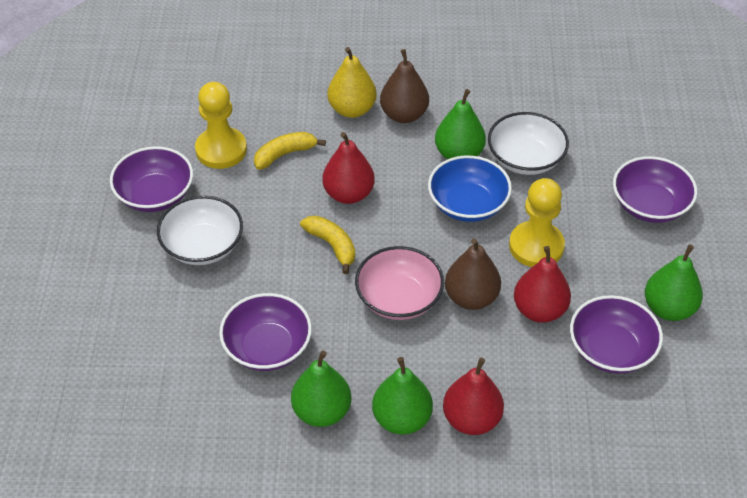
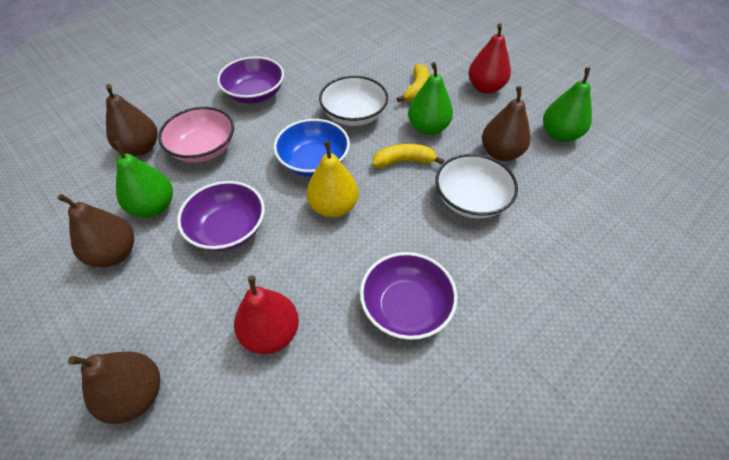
brown pear: [380,49,429,123] [445,238,501,310] = 2 -> [57,194,134,267] [68,351,160,424] [106,84,158,156] [482,86,531,161] = 4
green pear: [291,351,351,427] [372,357,433,435] [435,89,486,159] [645,245,703,321] = 4 -> [114,141,173,218] [408,62,453,135] [543,68,592,142] = 3
purple bowl: [110,146,193,212] [219,293,312,371] [570,295,663,374] [613,156,697,223] = 4 -> [177,181,265,251] [217,56,284,104] [360,252,457,340] = 3
red pear: [322,132,375,204] [443,358,504,435] [514,246,571,323] = 3 -> [234,276,299,354] [468,23,511,94] = 2
yellow pawn: [195,82,247,169] [509,178,565,267] = 2 -> none = 0

